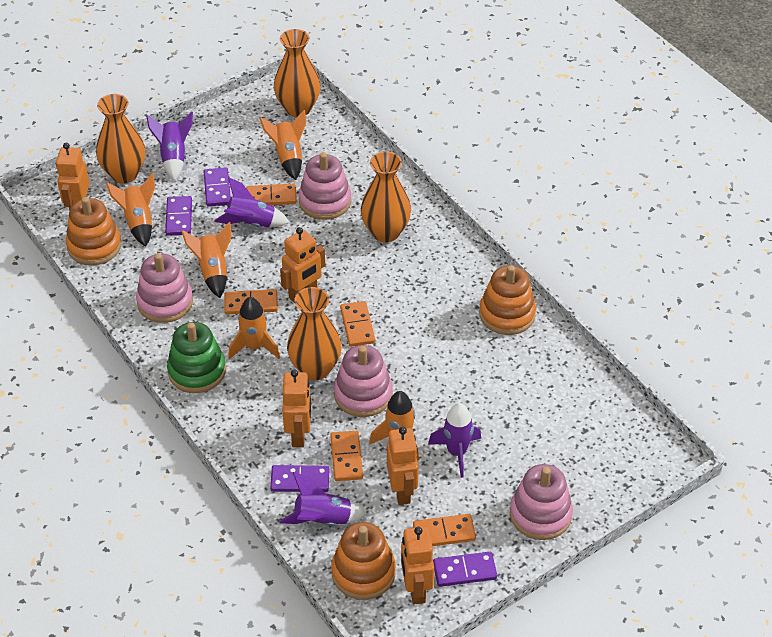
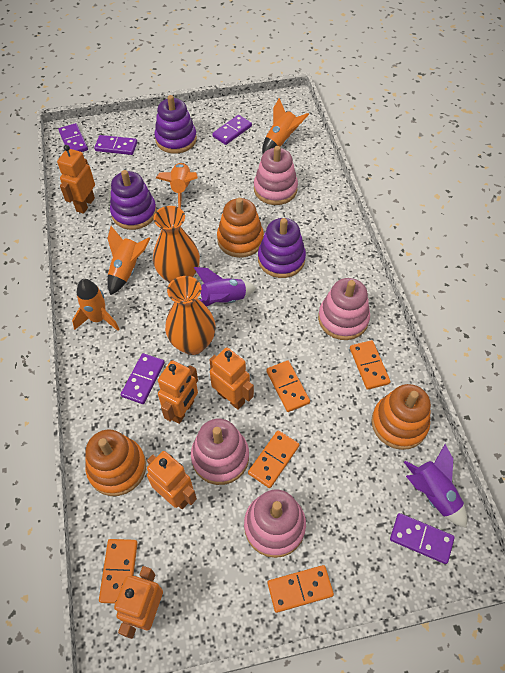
green stacking toy: [167,322,226,393] = 1 -> none = 0
orange rocket: [106,173,155,247] [181,222,232,298] [228,297,280,359] [260,110,306,180] [369,391,419,461] = 5 -> [72,279,120,331] [107,226,151,295] [156,163,198,209] [262,98,309,154] = 4
orange vase: [96,94,145,183] [274,29,321,117] [287,287,342,380] [361,151,411,242] = 4 -> [153,206,200,283] [165,276,216,355] = 2
purple domino: [165,196,192,236] [203,167,231,207] [270,465,329,492] [433,552,497,587] = 4 -> [58,123,88,152] [94,135,137,155] [121,353,165,404] [212,115,252,145] [390,513,455,564] = 5
purple rocket: [146,112,193,181] [214,177,290,227] [280,472,367,526] [428,403,481,478] = 4 -> [193,267,256,307] [404,444,467,528] = 2
purple stacking toy: none = 0 -> [110,170,157,230] [155,95,197,154] [258,218,306,278] = 3

